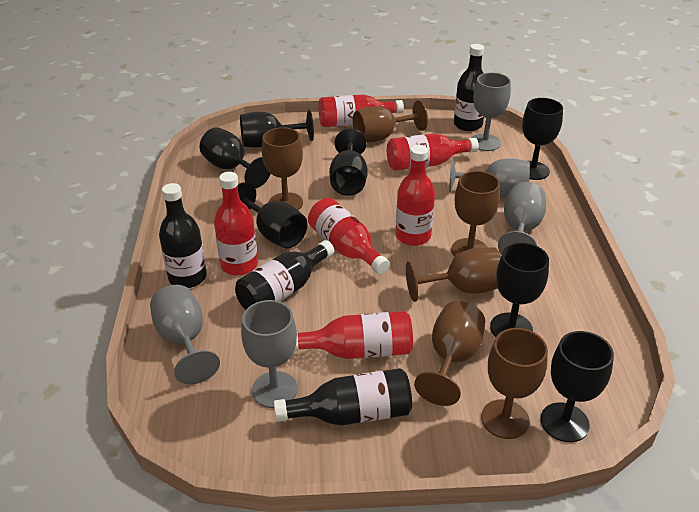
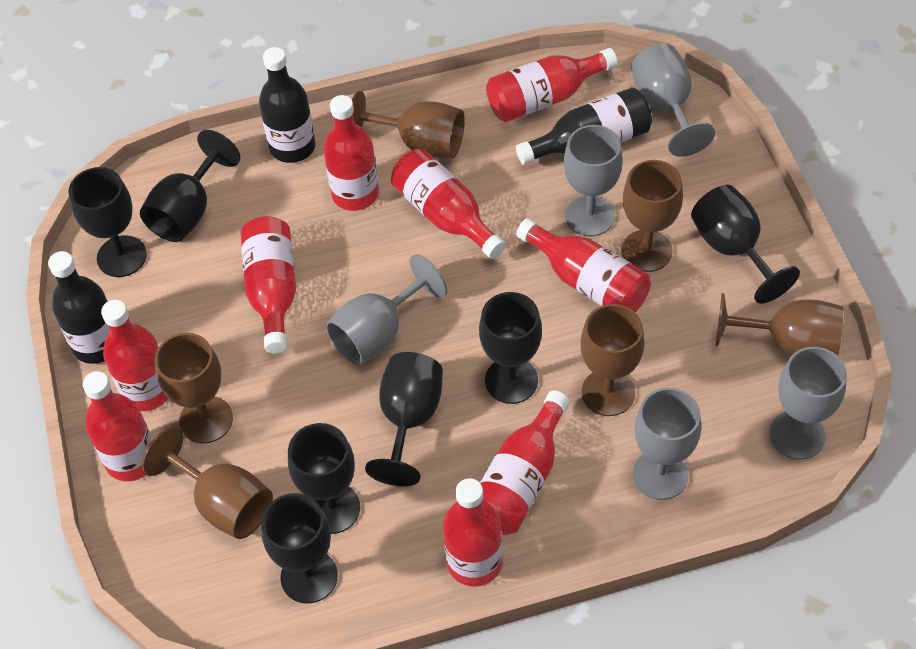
black bottle: [159,183,207,288] [235,240,334,310] [274,368,412,425] [454,44,484,131] = 4 -> [48,251,110,364] [259,47,316,163] [516,87,652,165] = 3
red bottle: [214,172,258,276] [294,311,413,359] [308,198,390,274] [318,94,404,127] [387,133,479,171] [396,145,435,246] = 6 -> [83,371,153,481] [101,300,168,411] [240,216,296,354] [323,95,379,211] [391,149,506,259] [443,478,503,587] [480,390,570,535] [486,48,617,122] [516,218,651,312] = 9

